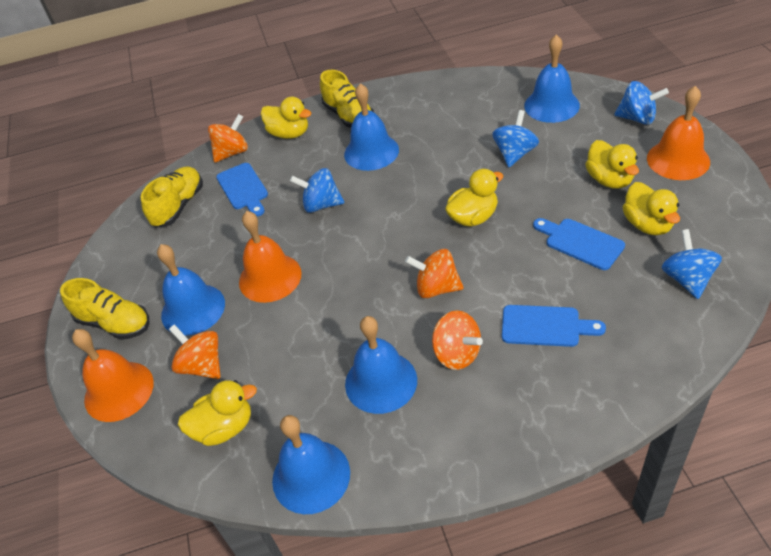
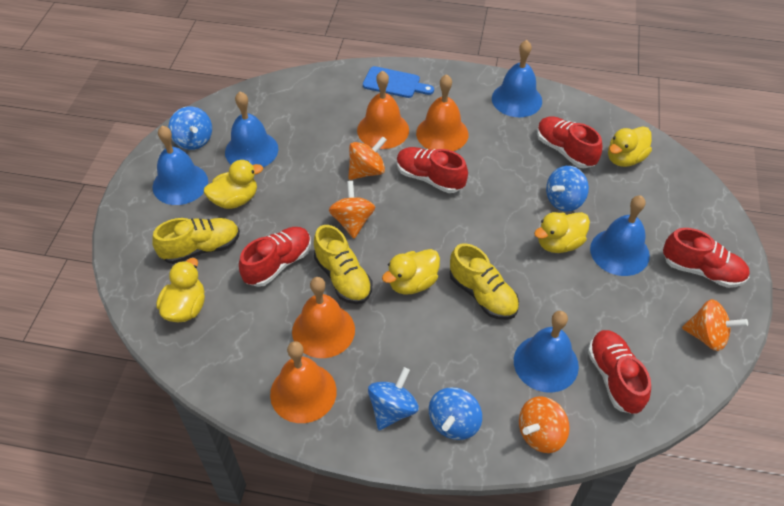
blue cutting board: [216,163,268,217] [502,305,606,347] [533,218,625,270] = 3 -> [363,66,434,98] = 1
orange bell: [72,329,154,422] [239,211,302,303] [647,86,710,180] = 3 -> [270,341,337,423] [292,277,355,358] [357,71,409,149] [416,74,468,151] = 4
red shoe: none = 0 -> [239,227,311,287] [397,147,468,193] [537,116,602,168] [588,330,651,414] [663,228,750,288] = 5

